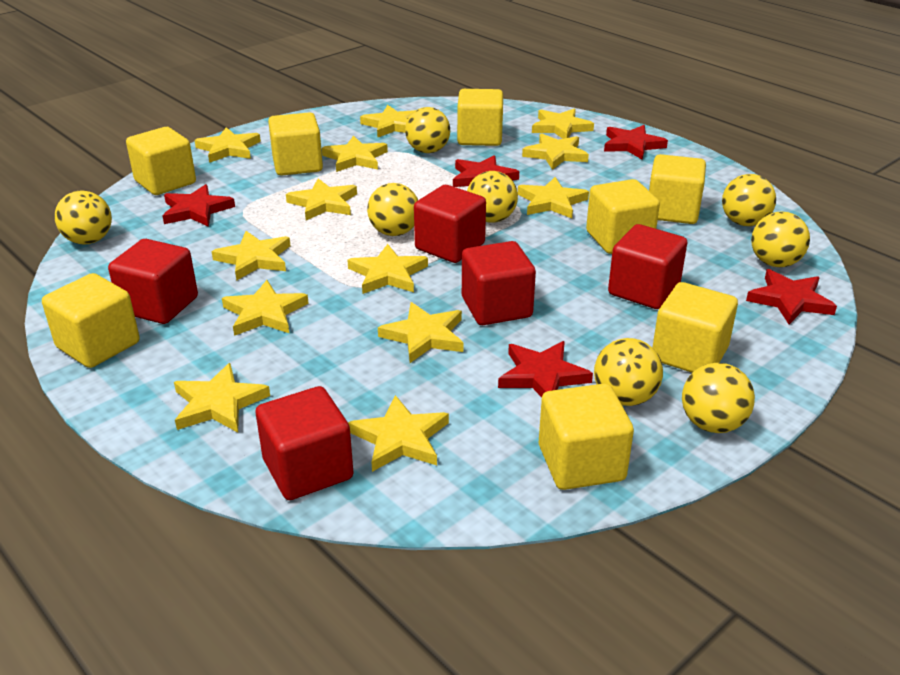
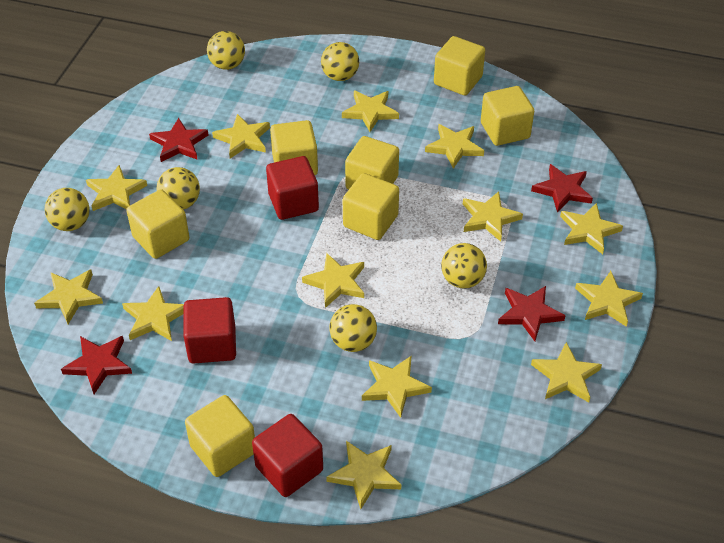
red cube: [108,239,198,324] [256,386,354,500] [414,185,486,263] [462,241,536,325] [608,224,687,309] = 5 -> [183,297,236,364] [252,414,323,497] [266,156,319,220] = 3
red star: [163,184,235,227] [453,155,519,187] [498,341,593,397] [604,125,668,160] [746,269,837,324] = 5 -> [61,336,132,394] [149,118,208,162] [498,286,566,341] [531,164,593,213] = 4
yellow ball: [55,191,112,245] [367,183,418,236] [405,107,450,153] [467,171,518,223] [594,338,663,406] [682,363,755,433] [722,174,776,226] [751,211,810,267] = 8 -> [45,188,90,231] [156,167,200,209] [207,31,245,70] [321,42,359,81] [329,304,377,352] [441,243,487,289] = 6
yellow cube: [42,273,140,368] [126,127,196,195] [268,112,323,176] [457,89,503,146] [539,384,634,490] [586,179,660,254] [649,154,706,224] [652,282,738,373] = 8 -> [126,189,189,259] [185,395,255,477] [270,120,318,175] [343,173,399,240] [345,136,399,190] [434,36,485,95] [481,86,534,146] = 7

